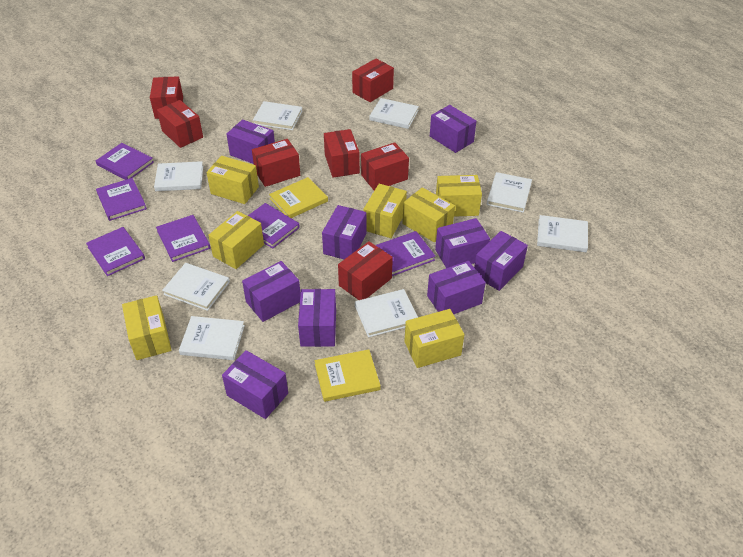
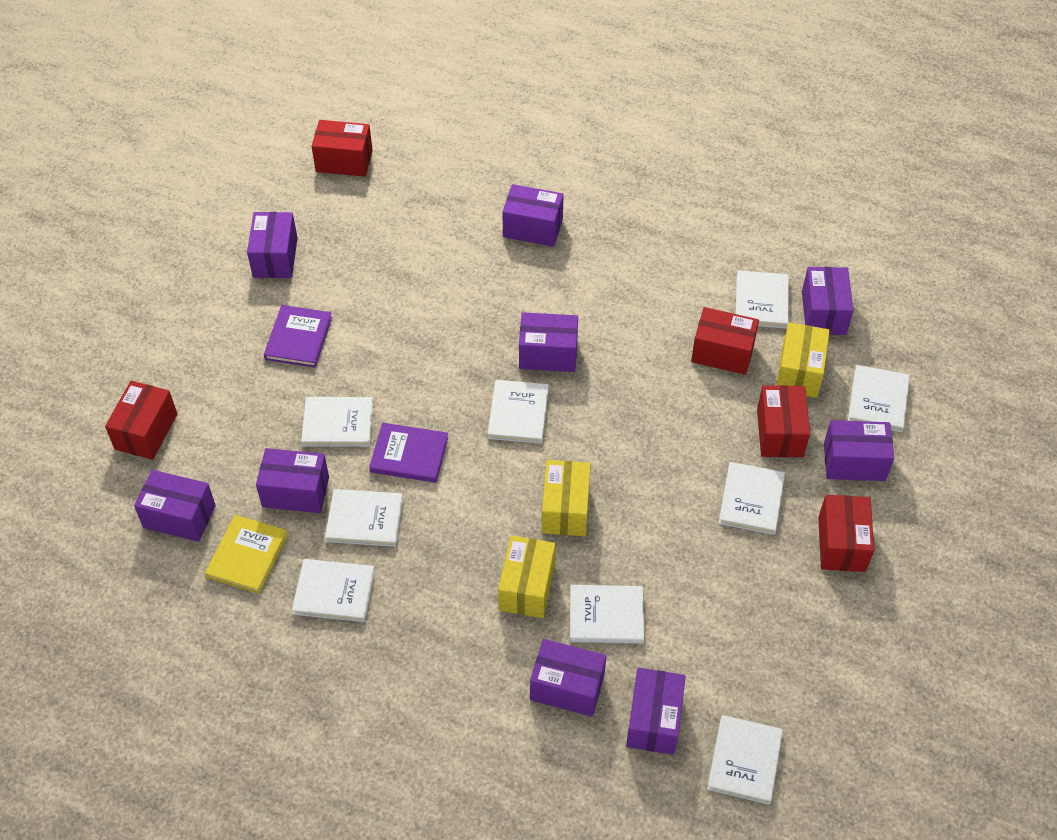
purple book: [86,227,145,276] [96,143,154,180] [96,178,147,221] [156,215,210,262] [248,203,300,249] [376,231,435,276] = 6 -> [264,305,332,368] [369,423,448,483] = 2
red box: [150,76,183,119] [157,100,203,148] [252,139,300,187] [324,129,360,178] [338,241,393,300] [352,59,394,102] [361,142,409,191] = 7 -> [105,381,177,460] [311,120,373,177] [691,307,759,375] [757,385,810,457] [818,495,874,572] = 5
white book: [154,161,203,191] [162,263,230,311] [179,316,245,360] [253,101,302,130] [355,289,418,337] [370,98,419,129] [487,172,532,213] [537,215,588,252] = 8 -> [292,559,375,622] [301,397,373,447] [325,489,403,547] [487,380,549,444] [570,585,644,644] [707,715,783,805] [718,462,785,535] [736,270,789,329] [848,365,910,432] = 9
yellow book: [269,177,328,218] [315,349,381,402] = 2 -> [205,515,288,594] = 1
yellow box: [122,295,171,360] [206,156,259,204] [208,211,264,269] [363,184,407,238] [402,187,455,243] [404,309,464,368] [436,175,482,217] = 7 -> [498,535,556,618] [542,460,591,536] [776,322,830,398] = 3

